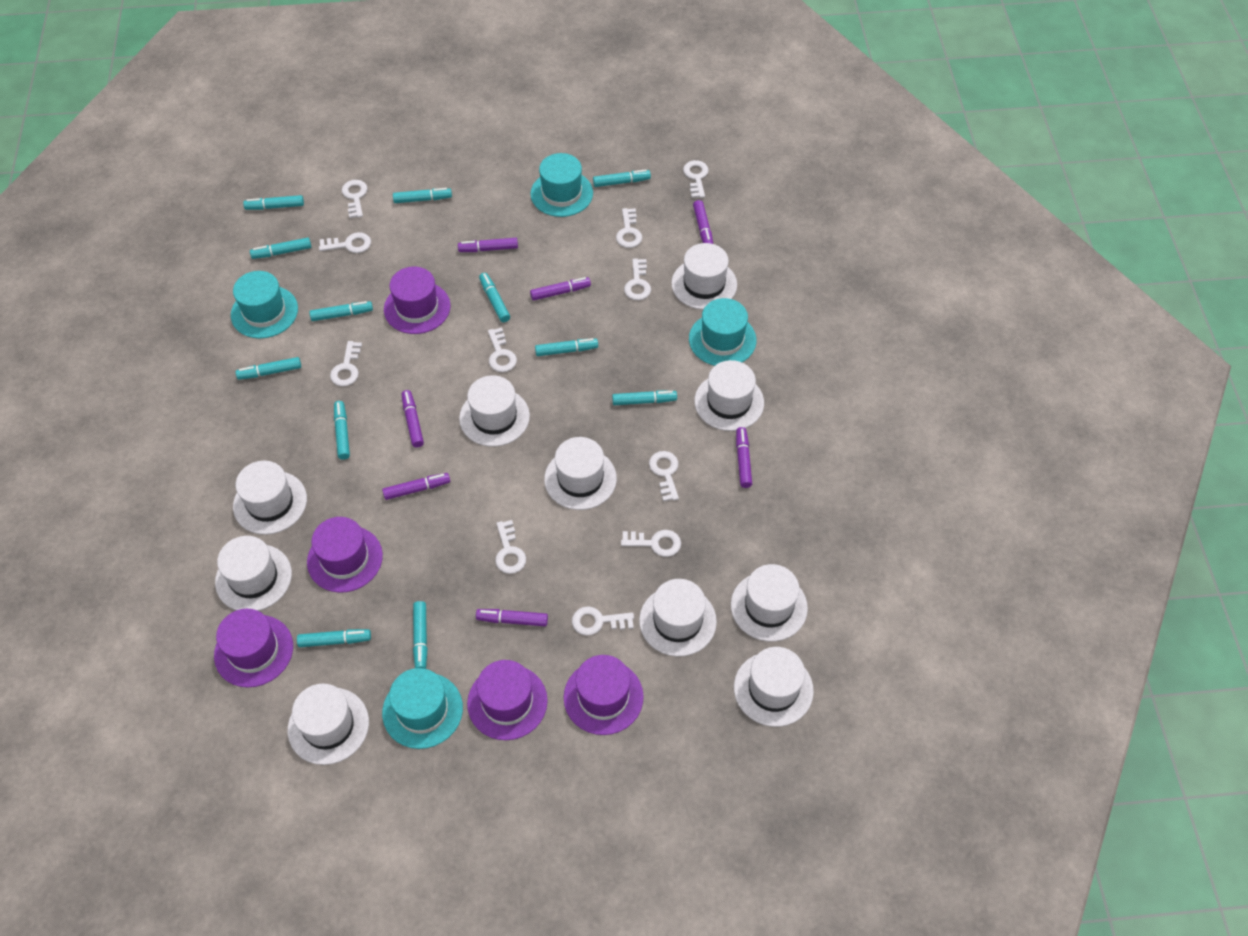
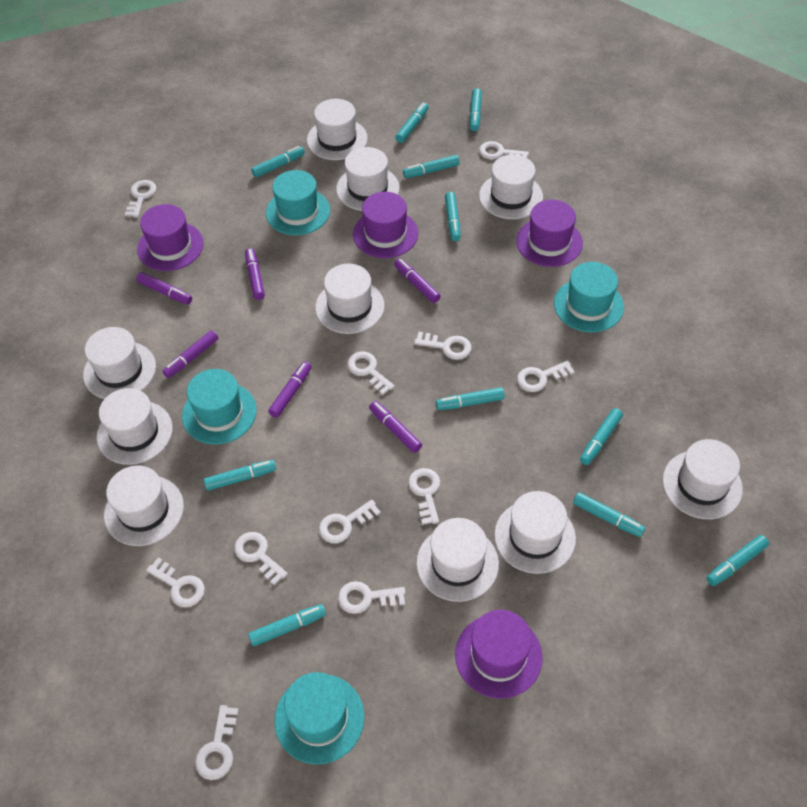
purple hat: [214,609,293,688] [307,517,383,593] [384,267,451,334] [467,660,548,740] [564,655,644,735] = 5 -> [137,204,204,271] [353,192,418,258] [455,610,543,699] [516,200,583,267] = 4
purple marker: [382,473,450,500] [402,390,424,448] [458,238,518,252] [476,609,548,626] [530,277,591,301] [693,200,713,244] [736,427,752,488] = 7 -> [136,272,192,305] [162,330,218,378] [245,248,265,300] [268,361,312,418] [369,401,422,453] [394,259,441,303] = 6
turquoise marker: [236,357,301,380] [243,195,304,210] [250,238,311,259] [297,629,371,647] [309,301,373,321] [334,401,350,460] [393,188,452,203] [413,601,428,669] [479,273,510,322] [535,338,598,356] [593,169,651,187] [612,390,677,405] = 12 -> [204,460,276,491] [248,604,326,646] [251,146,305,178] [395,103,429,143] [403,155,460,178] [436,387,505,410] [445,192,461,241] [470,88,482,131] [573,492,645,537] [580,408,623,465] [706,535,769,586] = 11

